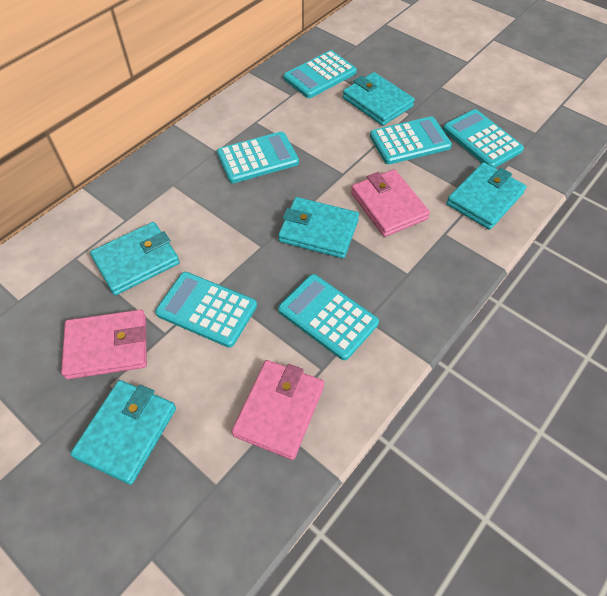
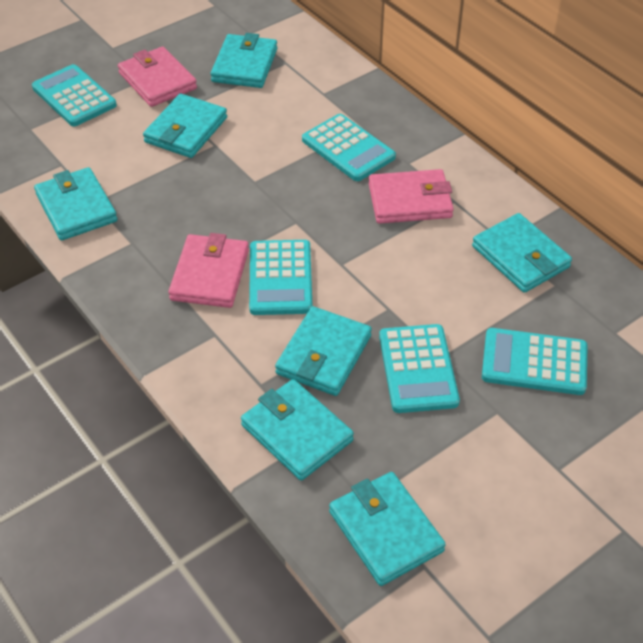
turquoise calculator: [155,272,257,348] [217,132,299,183] [278,274,379,360] [284,50,357,98] [370,116,452,164] [443,109,524,168] = 6 -> [32,64,117,126] [249,240,313,315] [302,114,396,181] [379,324,460,413] [482,328,588,395] = 5
turquoise wallet: [70,380,176,485] [90,222,180,295] [278,197,359,258] [343,72,415,126] [446,162,526,230] = 5 -> [34,167,117,241] [143,94,227,158] [211,33,277,88] [241,379,354,481] [275,306,372,396] [329,472,446,586] [472,213,572,293] = 7

